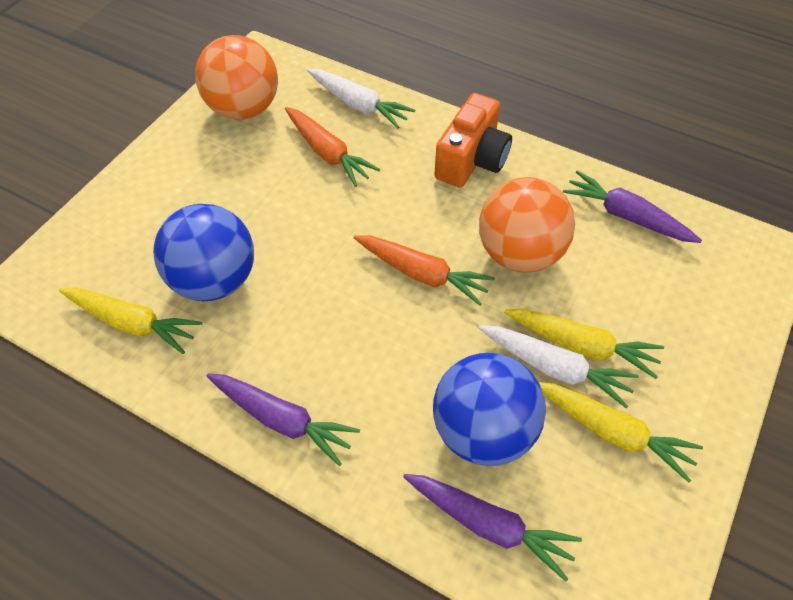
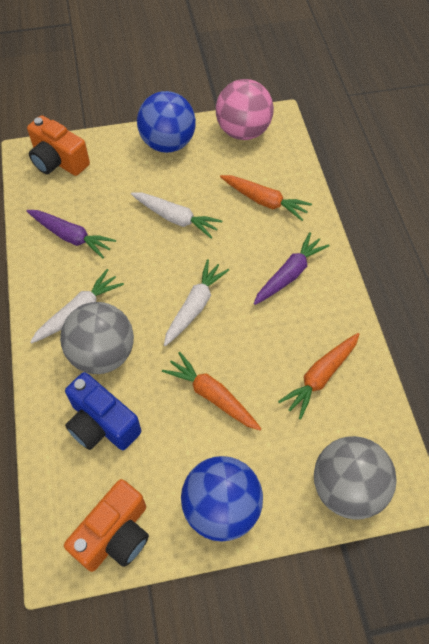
blue camera: none = 0 -> [65,372,141,450] = 1
grey ball: none = 0 -> [60,302,134,374] [314,436,397,519] = 2
orange ball: [195,35,278,120] [479,177,575,273] = 2 -> none = 0
orange camera: [434,93,512,188] = 1 -> [27,115,90,176] [64,479,149,572] = 2
orange carrot: [285,107,380,187] [354,235,495,306] = 2 -> [162,352,261,430] [220,175,312,221] [278,333,359,420] = 3
pink ball: none = 0 -> [216,79,274,140] = 1
purple carrot: [207,373,360,466] [403,474,582,582] [563,170,702,243] = 3 -> [27,210,116,259] [254,232,330,305] = 2
white carrot: [307,69,415,129] [479,325,639,409] = 2 -> [30,269,124,343] [131,192,222,239] [164,259,229,346] = 3
yellow carrot: [59,287,202,354] [504,309,664,379] [539,382,703,483] = 3 -> none = 0

